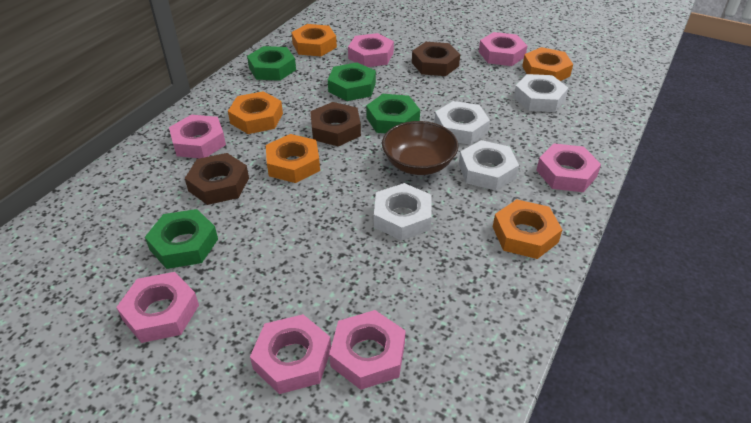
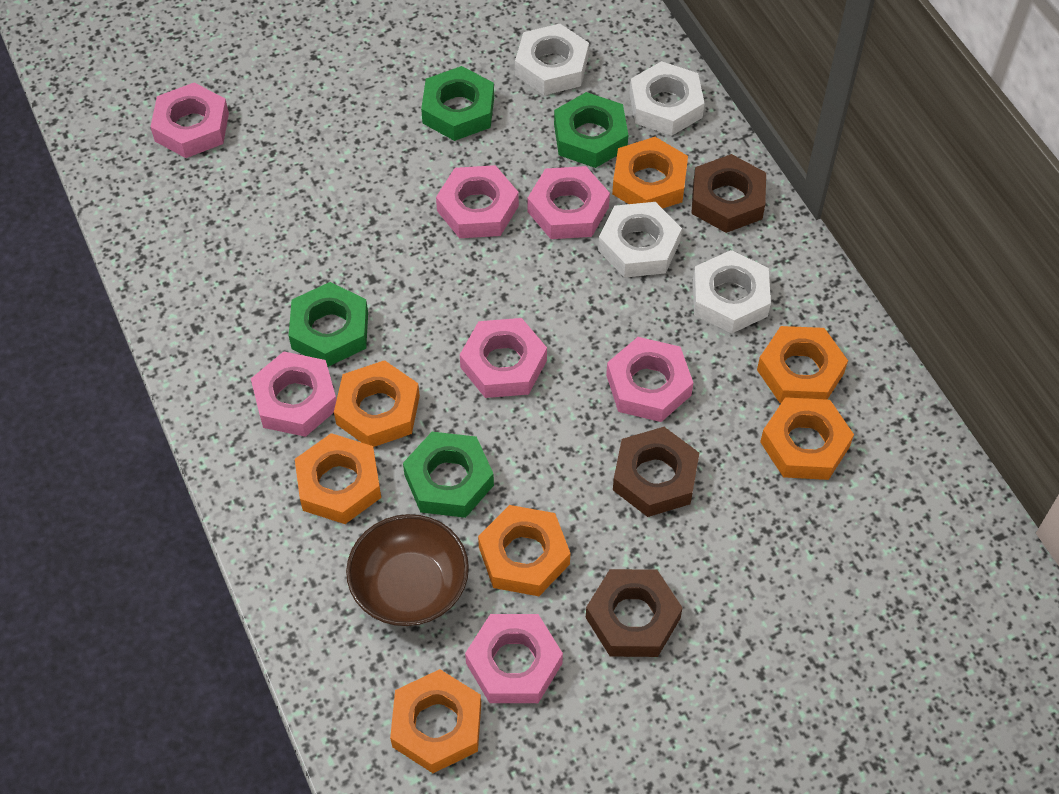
orange nut: [228,91,283,134] [266,134,320,183] [291,24,337,56] [493,199,562,259] [522,47,573,81] = 5 -> [295,433,381,524] [334,360,420,447] [390,669,481,773] [478,505,570,596] [612,137,688,209] [757,326,848,403] [760,397,854,480] = 7

